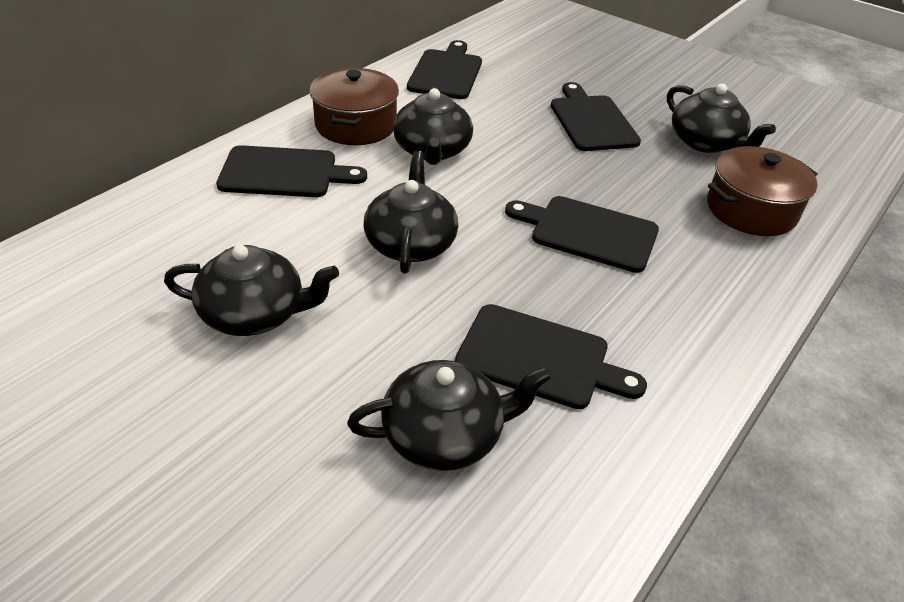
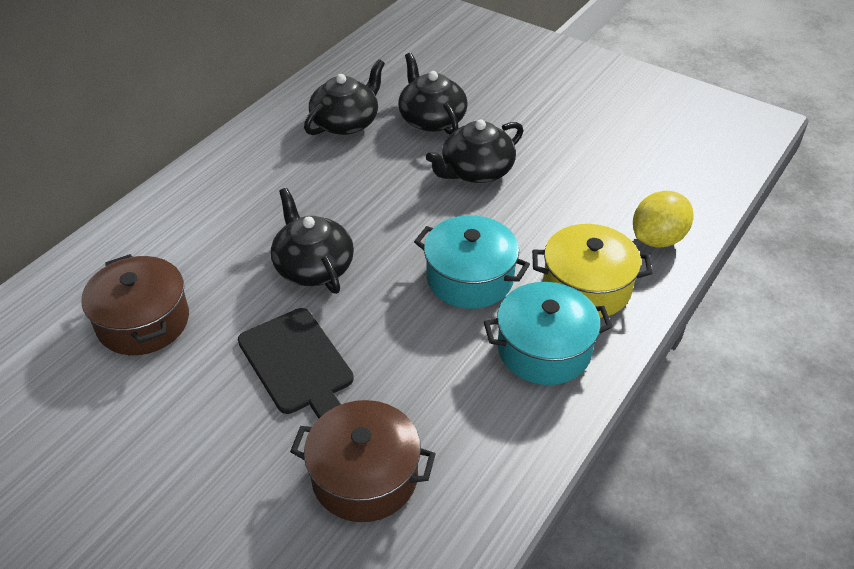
black cutting board: [216,145,367,197] [407,40,482,99] [455,304,647,409] [505,196,659,273] [551,82,641,151] = 5 -> [238,308,354,419] = 1
black teapot: [164,245,339,336] [347,360,551,471] [363,151,458,273] [393,87,473,165] [667,84,776,153] = 5 -> [271,188,354,294] [304,59,385,135] [398,53,468,135] [426,119,523,183] = 4
turquoise pot: none = 0 -> [414,215,530,309] [484,282,613,385] = 2
yellow lemon: none = 0 -> [633,191,693,248] = 1
yellow pot: none = 0 -> [532,224,653,318] = 1

